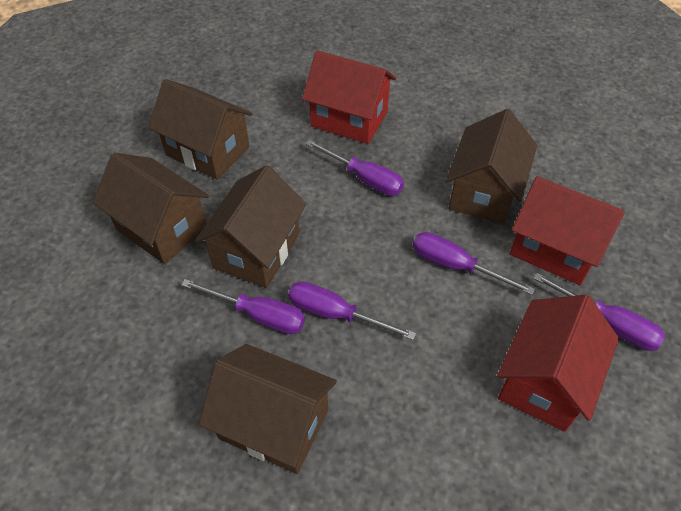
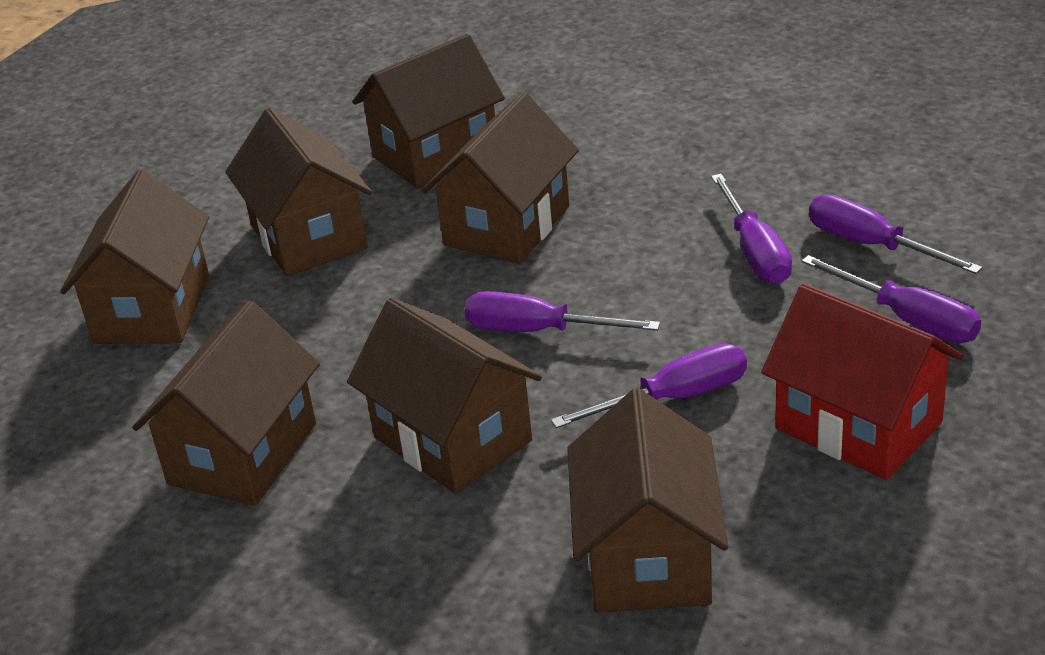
brown house: [93,152,209,264] [148,79,253,180] [195,165,307,288] [199,344,337,474] [446,109,537,225] = 5 -> [60,170,209,344] [132,301,320,506] [225,108,372,276] [347,298,542,494] [352,33,505,188] [422,92,579,264] [567,388,728,613] = 7
red house: [302,50,396,144] [497,295,619,432] [510,176,625,285] = 3 -> [761,284,963,480] = 1

